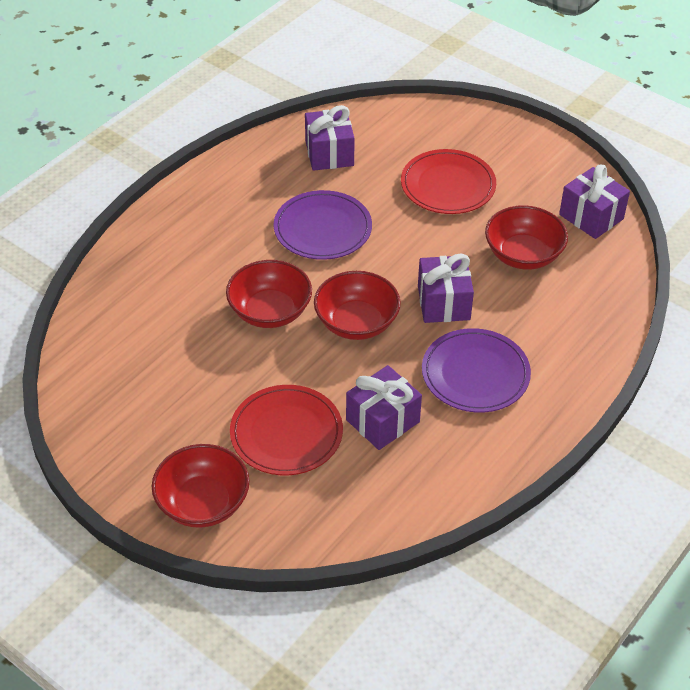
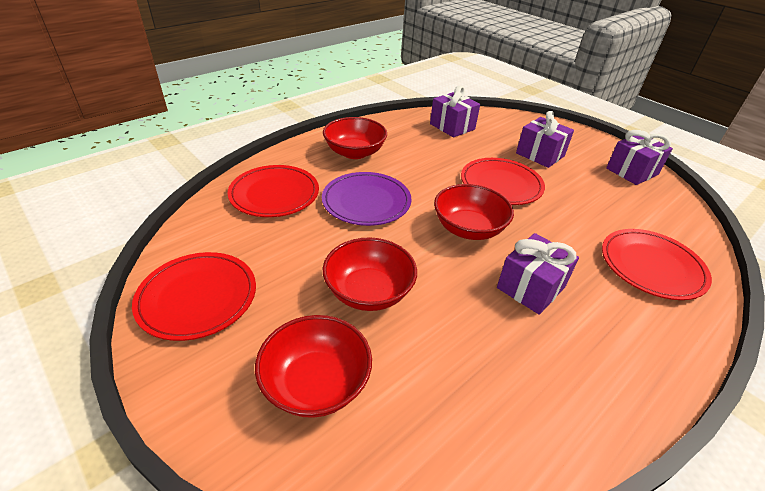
purple plate: [274,190,372,260] [422,328,531,413] = 2 -> [322,172,411,226] = 1
red plate: [230,385,343,475] [401,149,496,214] = 2 -> [132,252,256,341] [227,165,319,217] [461,158,545,205] [602,229,712,300] = 4

